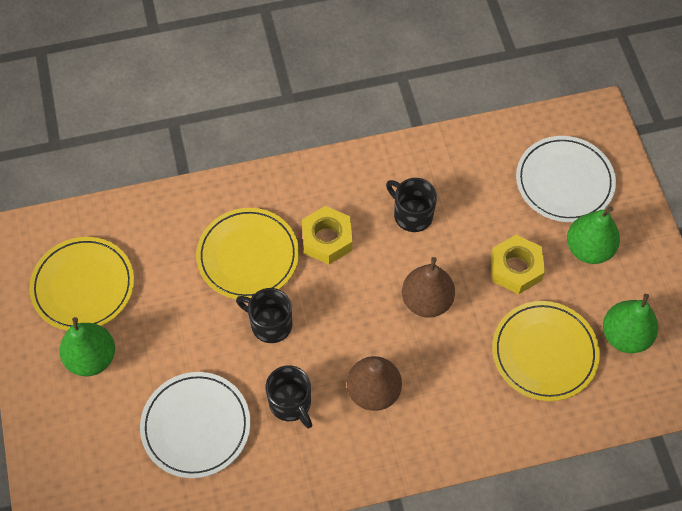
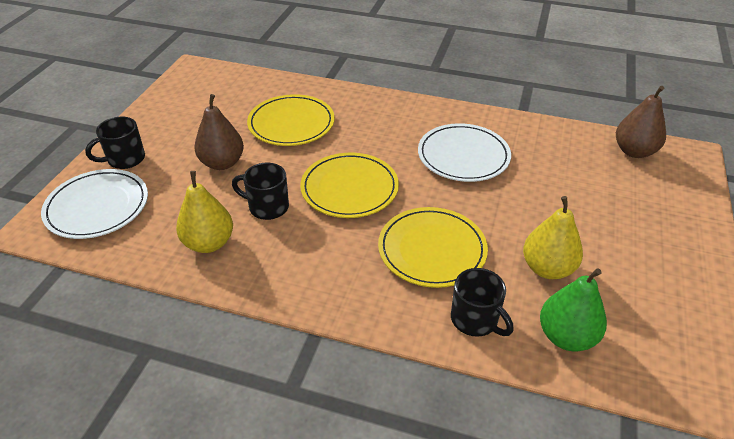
green pear: [59,317,115,376] [567,206,620,264] [603,294,658,353] = 3 -> [540,268,607,351] = 1
yellow nut: [302,206,352,264] [490,235,545,294] = 2 -> none = 0
yellow pear: none = 0 -> [176,171,233,253] [523,196,583,279] = 2

